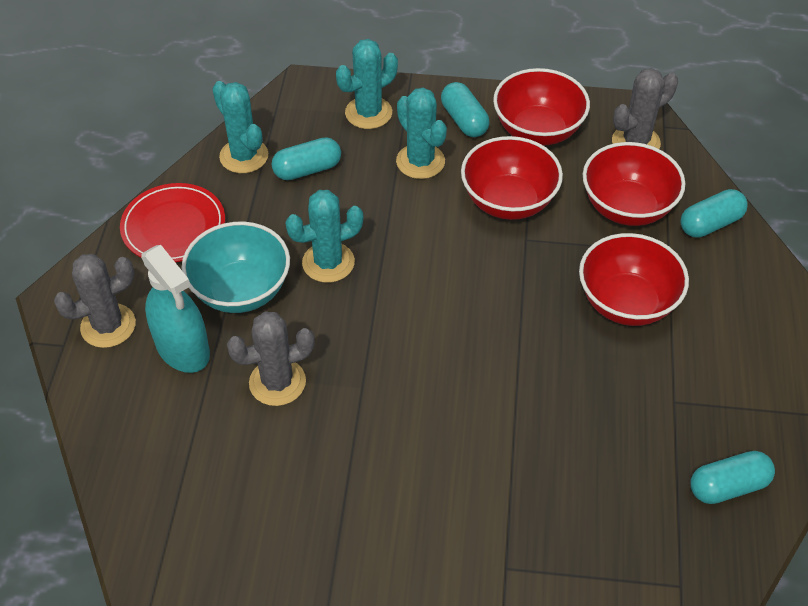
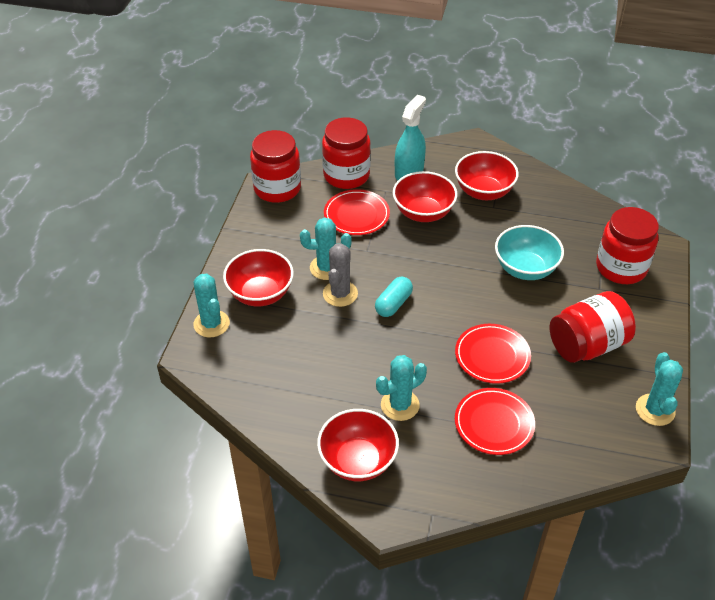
grey cactus: [54,254,136,348] [227,311,315,406] [612,68,678,149] = 3 -> [323,243,358,307] = 1
red jar: none = 0 -> [250,130,301,203] [322,118,371,189] [549,291,636,363] [596,207,659,284] = 4
red plate: [120,183,225,262] = 1 -> [324,189,390,235] [455,324,531,384] [455,388,535,455] = 3
turquoise capsule: [272,137,341,180] [441,82,490,137] [681,189,748,238] [690,451,775,504] = 4 -> [375,277,413,317] = 1

